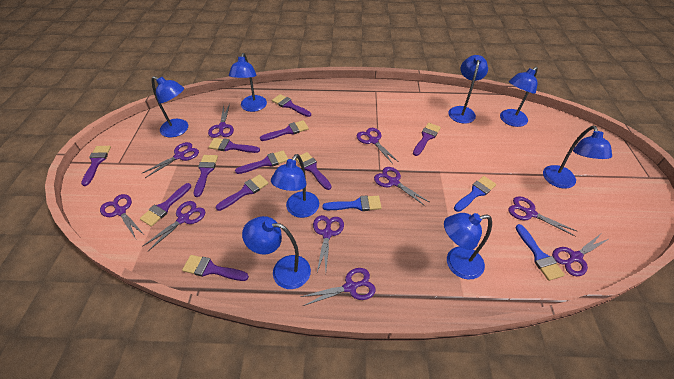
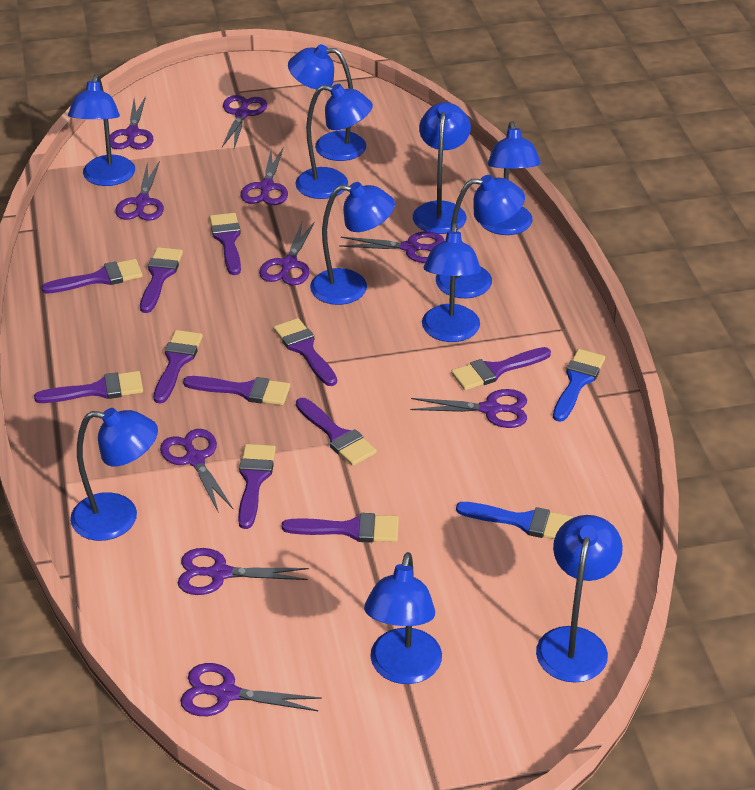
blue brush: [322,196,382,211] [454,176,496,212] [516,224,565,281] = 3 -> [456,502,573,539] [553,349,605,422] = 2
blue lamp: [151,76,188,137] [229,53,267,112] [242,216,311,289] [271,154,319,218] [444,213,492,279] [448,55,488,124] [500,67,538,127] [543,126,612,189] = 8 -> [68,75,135,186] [70,408,158,541] [288,44,366,161] [295,84,373,199] [310,182,395,305] [364,552,442,684] [413,102,471,234] [422,223,481,342] [436,175,525,298] [480,121,541,235] [536,515,623,682] = 11

